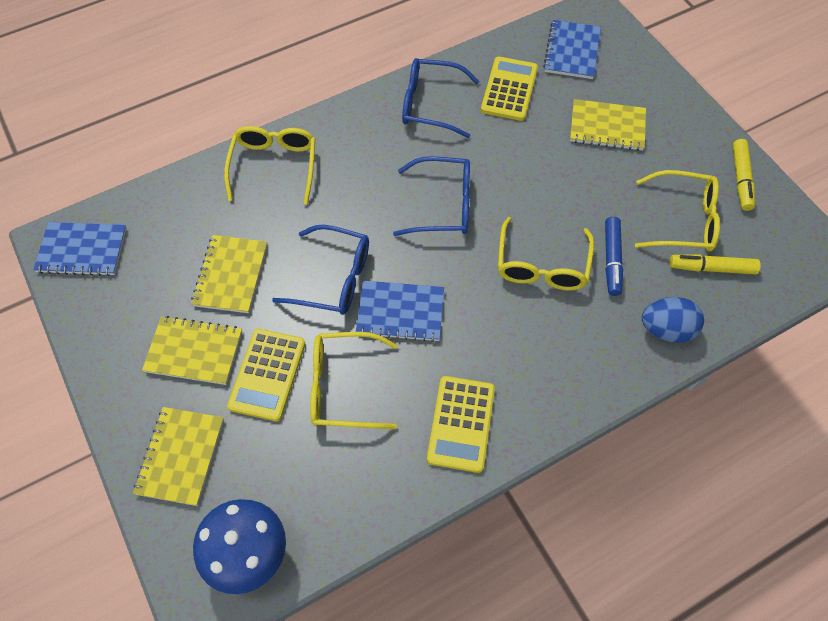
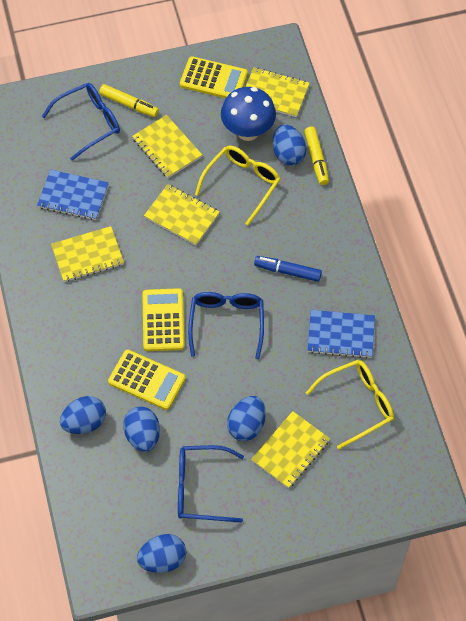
blue egg: [642,297,704,343] = 1 -> [60,396,106,434] [123,406,160,452] [137,534,186,573] [227,396,266,441] [273,125,307,166] = 5
blue notebook: [33,222,127,276] [356,281,444,342] [543,20,601,79] = 3 -> [37,170,109,220] [307,310,375,358] = 2
yellow glasses: [224,126,315,204] [310,332,398,429] [498,217,594,291] [635,170,720,252] = 4 -> [195,146,280,225] [306,360,394,449] = 2
yellow notebook: [133,407,224,506] [142,316,242,385] [191,235,267,313] [570,99,646,151] = 4 -> [51,226,124,282] [132,115,202,178] [144,184,219,245] [246,67,309,117] [251,411,330,489] = 5

